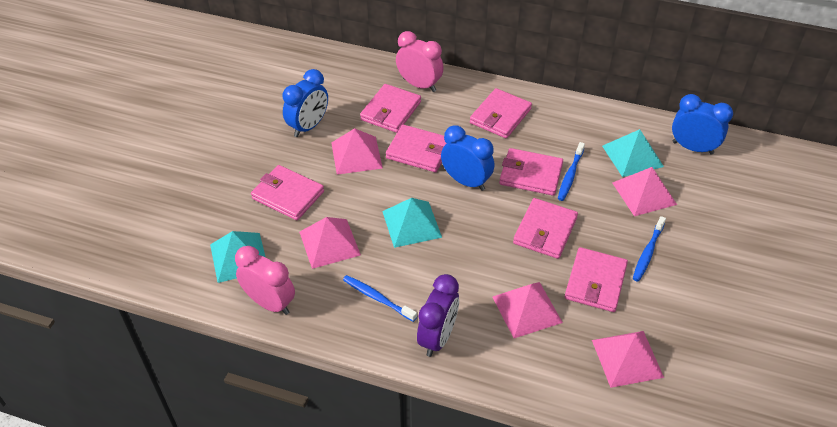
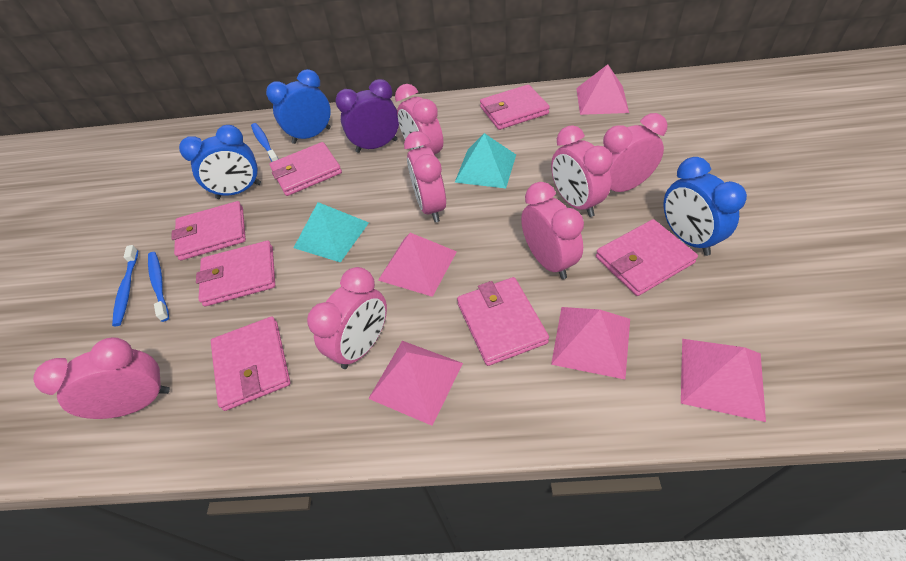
pink clock: [235,246,295,315] [396,31,444,92] = 2 -> [33,337,170,419] [307,267,387,369] [395,84,443,155] [404,131,446,223] [521,182,584,279] [551,125,613,217] [603,113,667,192] = 7
turquoise pyramid: [210,231,265,283] [382,198,442,248] [602,129,664,177] = 3 -> [294,202,369,263] [455,133,516,188] = 2

